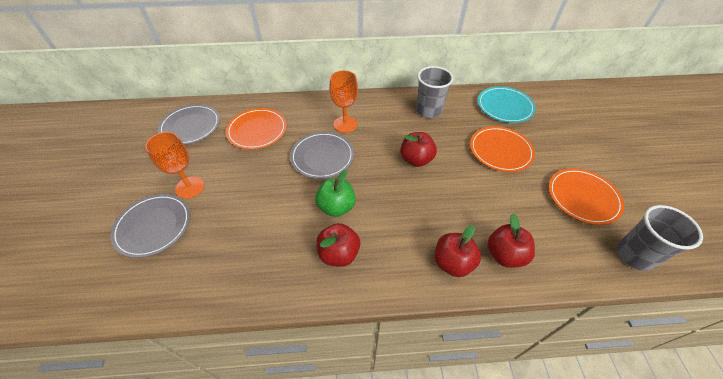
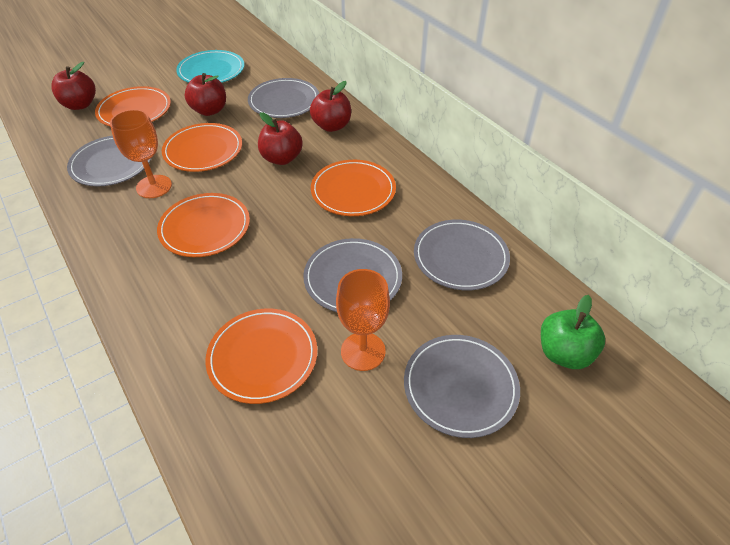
grey cup: [416,66,453,118] [617,205,703,271] = 2 -> none = 0
grey plate: [111,194,190,258] [158,104,220,145] [290,132,354,179] = 3 -> [67,136,151,186] [248,78,319,118] [303,238,402,312] [404,335,520,438] [414,220,510,290] = 5
orange plate: [226,108,287,149] [470,126,535,172] [549,168,624,225] = 3 -> [95,86,171,127] [157,193,250,257] [162,123,242,172] [205,309,318,404] [311,160,396,216] = 5

